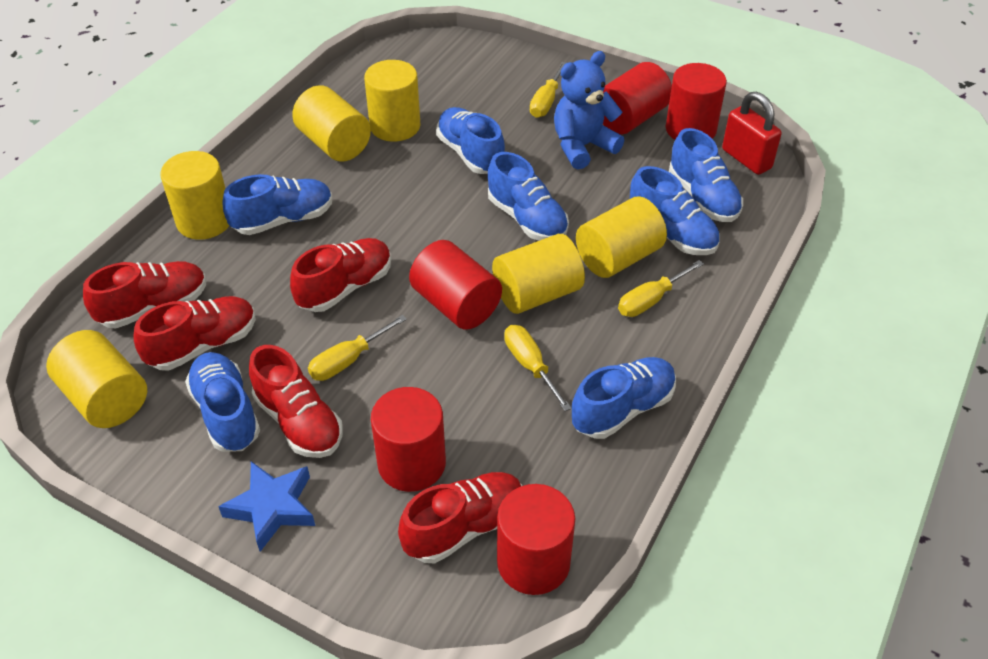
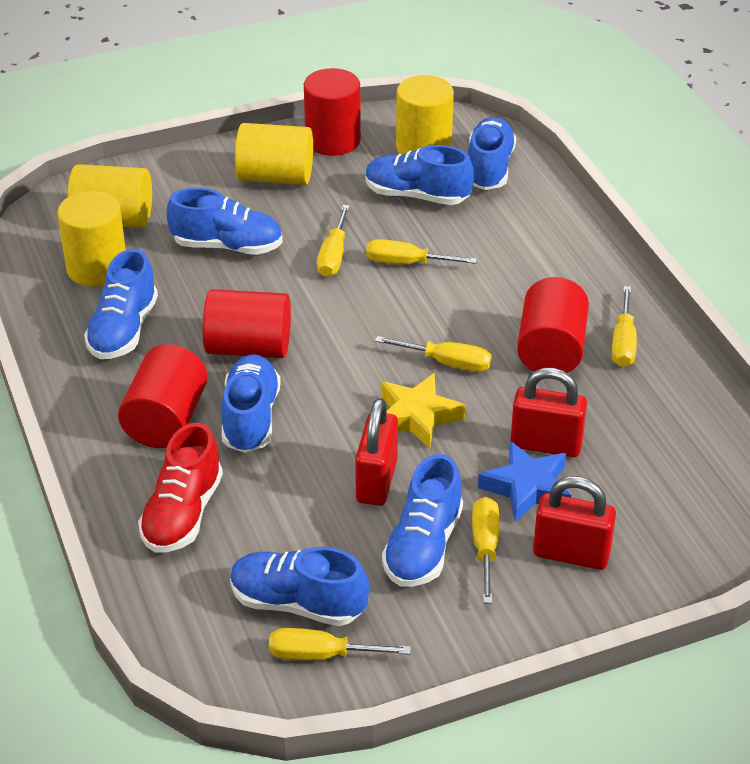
blue teddy bear: [554,51,625,169] = 1 -> none = 0
red cylinder: [371,387,446,492] [409,240,502,330] [497,484,575,595] [603,62,672,134] [666,63,727,140] = 5 -> [118,344,208,448] [203,289,291,358] [304,68,361,156] [517,277,589,373] = 4
red padlock: [722,92,782,175] = 1 -> [355,398,398,506] [510,368,587,457] [533,476,616,570] = 3
red shoe: [83,261,207,328] [133,296,256,371] [249,345,343,458] [290,238,391,312] [398,472,522,564] = 5 -> [138,423,223,553] = 1
yellow cylinder: [46,330,147,428] [160,151,229,240] [292,85,371,162] [364,60,420,142] [492,234,585,314] [576,196,667,278] = 6 -> [57,191,126,286] [67,164,152,228] [235,123,313,185] [396,75,454,155] = 4
yellow screwdriver: [308,315,407,381] [504,325,572,411] [530,62,567,118] [618,260,704,317] = 4 -> [269,628,411,660] [317,205,350,277] [366,239,477,264] [375,336,492,372] [472,497,499,604] [612,286,637,367] = 6
yellow star: none = 0 -> [381,373,465,449] = 1

